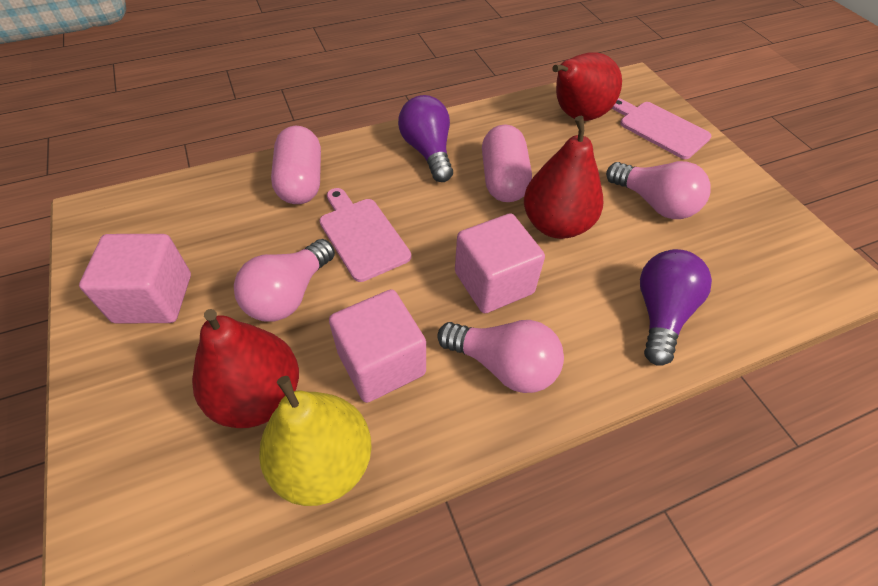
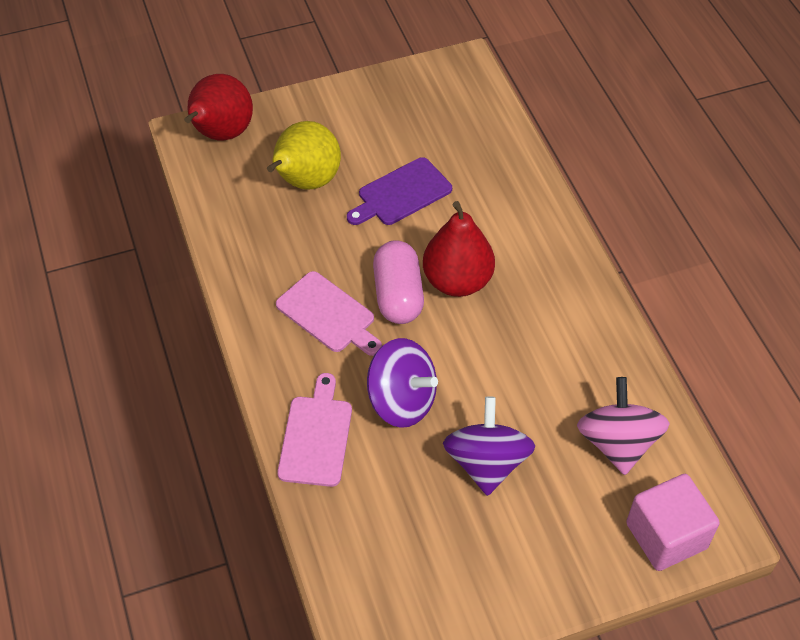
pink capsule: [271,126,321,204] [482,125,532,202] = 2 -> [373,240,424,324] = 1
pink cube: [79,234,191,324] [329,289,426,403] [455,213,545,313] = 3 -> [626,474,720,571] = 1
pink light bulb: [234,239,335,322] [437,320,564,393] [606,161,711,219] = 3 -> none = 0
pink spinning top: none = 0 -> [577,377,670,475] = 1
purple cutting board: none = 0 -> [347,157,452,225] = 1
purple light bulb: [398,95,453,182] [640,249,712,366] = 2 -> none = 0
purple spinning top: none = 0 -> [367,338,438,428] [443,396,535,496] = 2
red pear: [192,309,299,428] [524,116,603,239] [552,52,622,121] = 3 -> [184,74,253,140] [423,201,495,297] = 2

